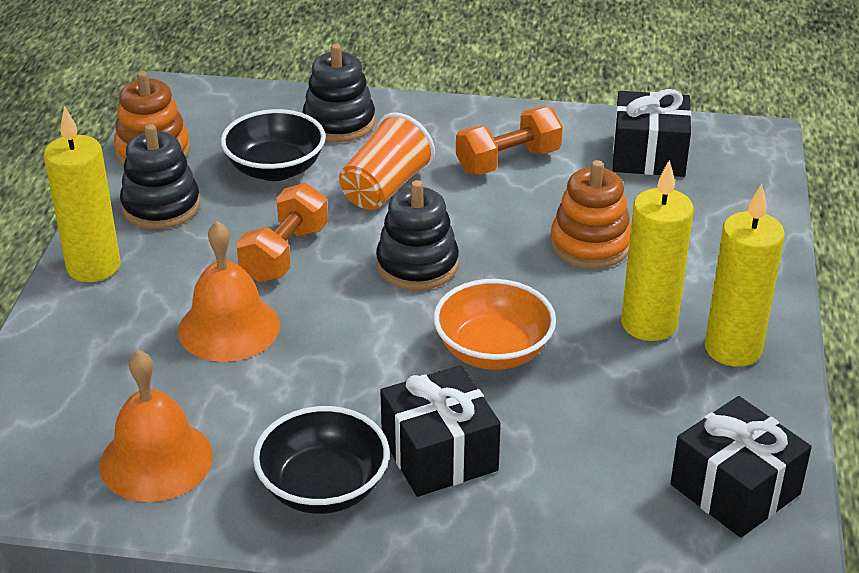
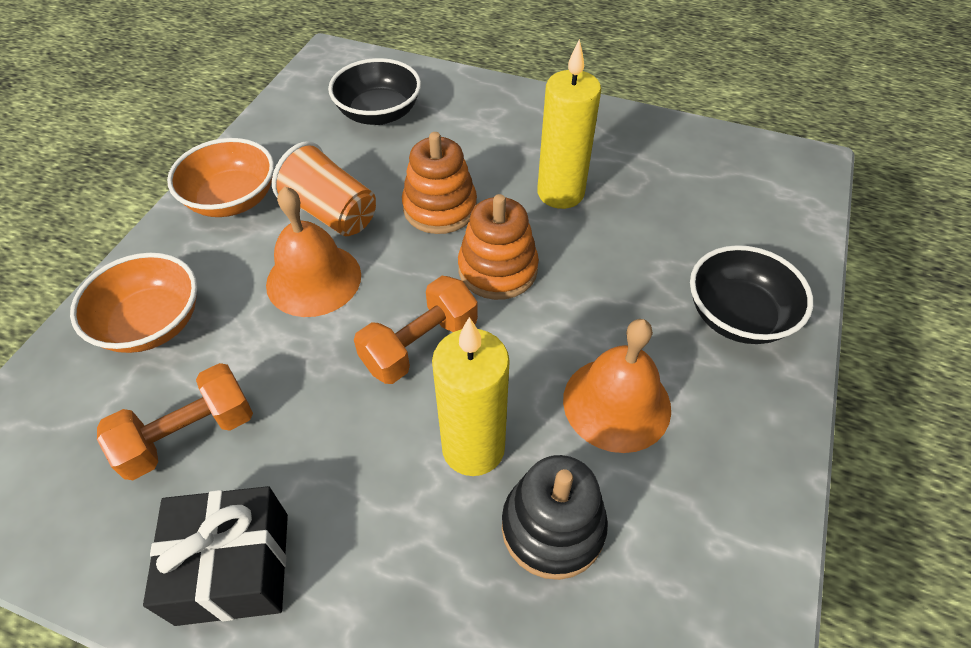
black gift: [380,365,501,497] [613,89,691,177] [670,396,812,538] = 3 -> [143,486,288,626] = 1
black stacking toy: [120,124,200,229] [302,44,375,142] [376,180,459,290] = 3 -> [502,455,608,580] = 1
orange bowl: [433,279,556,370] = 1 -> [70,253,197,353] [167,138,274,217] = 2
yellow candle: [44,106,121,282] [621,160,694,341] [705,184,785,367] = 3 -> [432,317,510,476] [537,39,601,209] = 2

